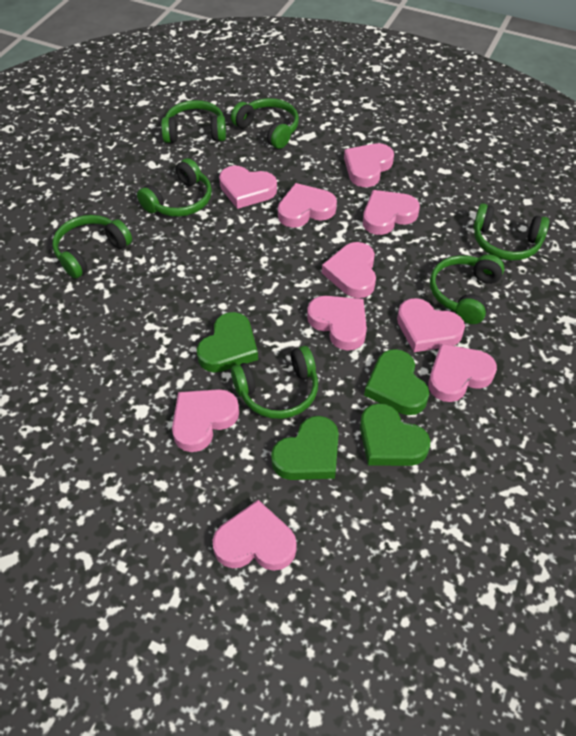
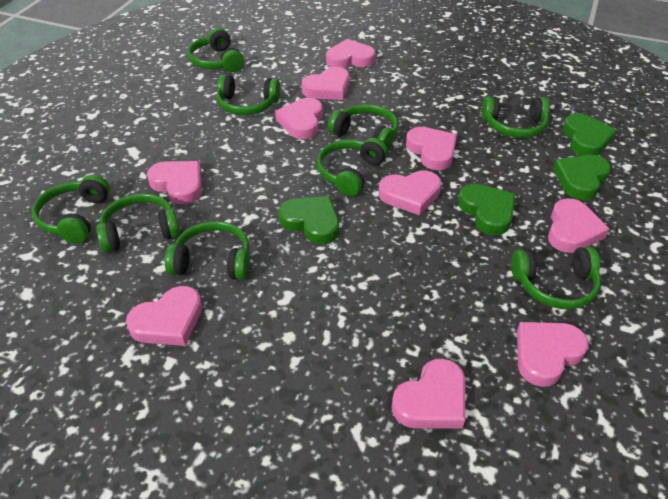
green headphones: [52,215,132,278] [137,158,212,217] [161,100,226,143] [231,98,299,149] [231,346,318,419] [430,254,504,324] [473,203,549,261] = 7 -> [32,175,110,243] [96,193,180,253] [165,221,250,280] [188,28,244,72] [217,74,280,115] [317,138,388,197] [328,104,399,150] [482,96,550,138] [511,247,601,309] = 9

